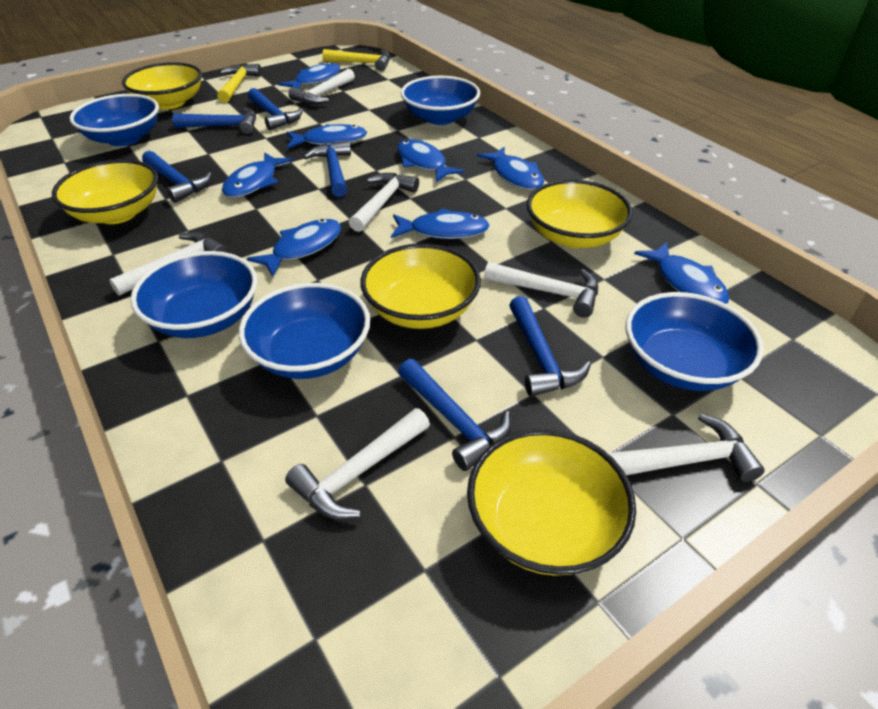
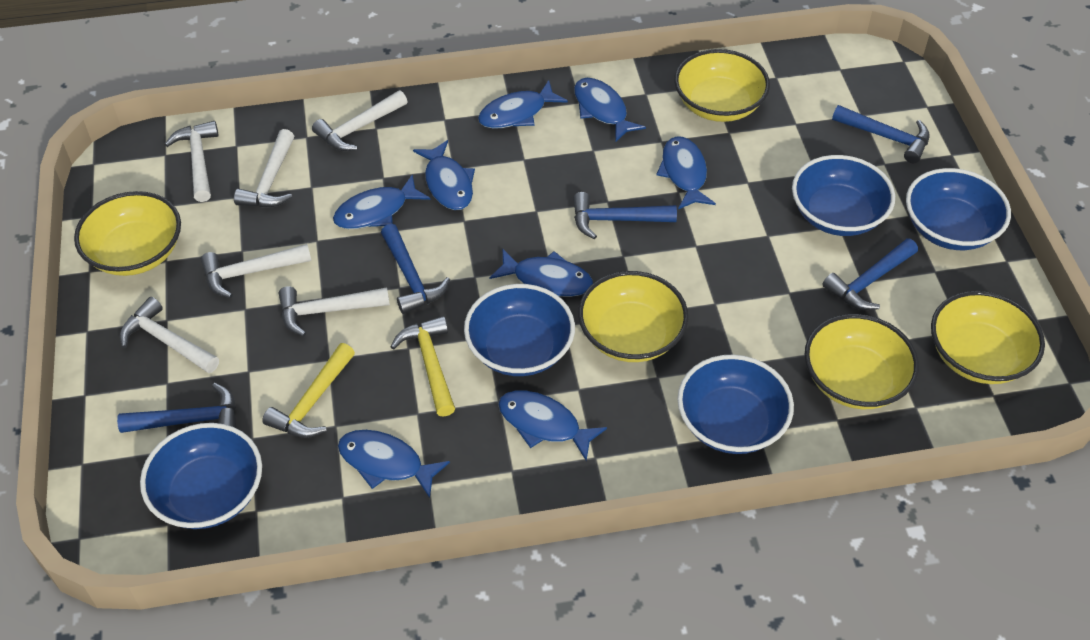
blue hammer: [142,151,212,203] [172,108,256,134] [248,88,303,131] [304,140,351,197] [398,359,512,471] [509,296,591,397] = 6 -> [117,383,236,433] [381,224,450,314] [573,192,677,239] [823,238,918,310] [832,105,930,163] = 5

